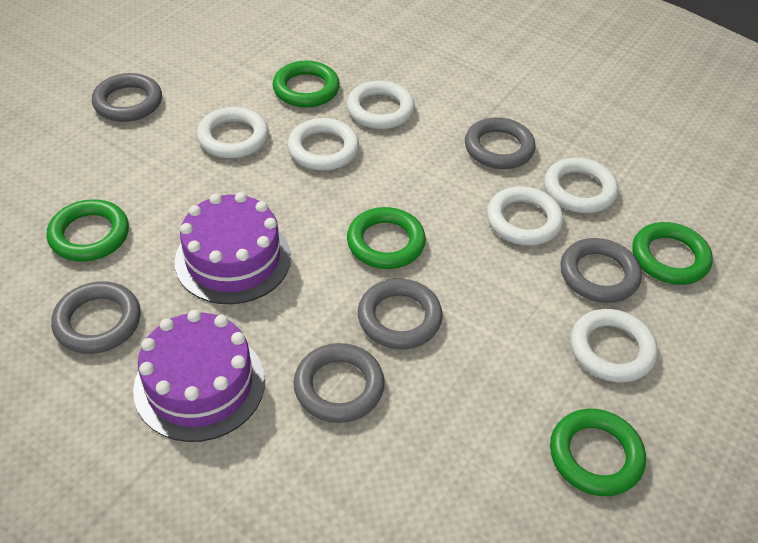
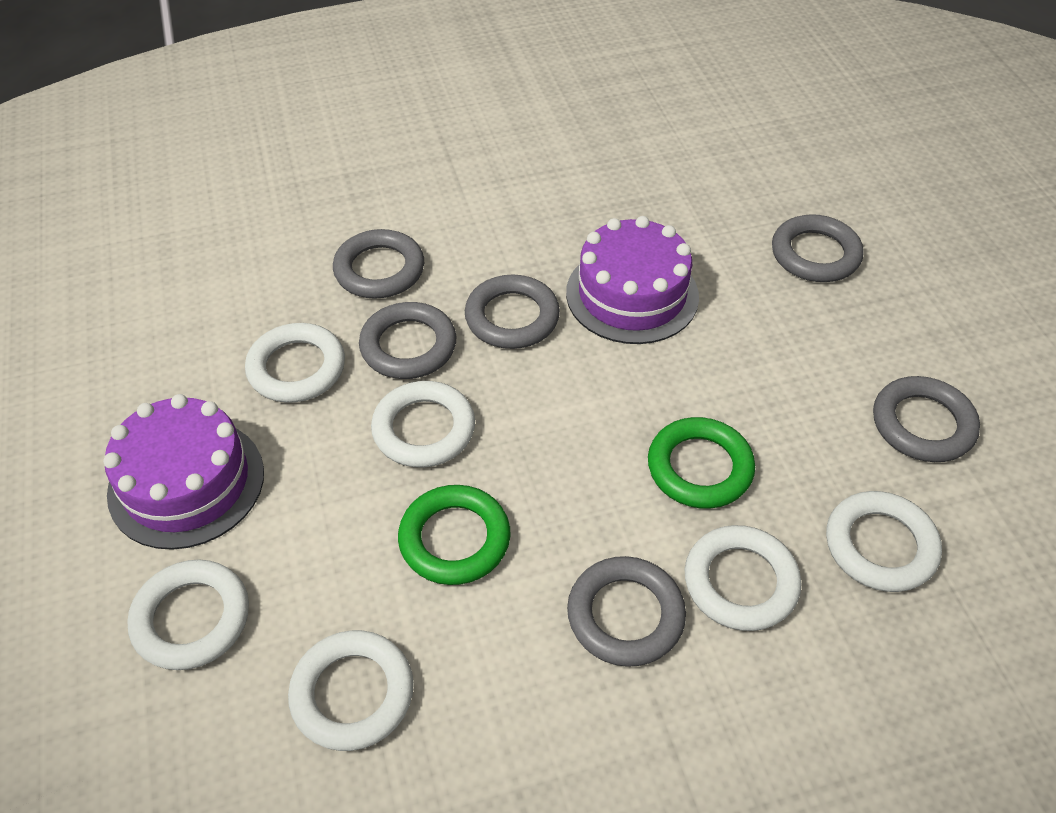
green ring: [47,199,129,262] [273,61,340,108] [347,207,426,269] [550,409,646,496] [632,222,713,285] = 5 -> [398,485,511,585] [648,417,755,509] = 2

